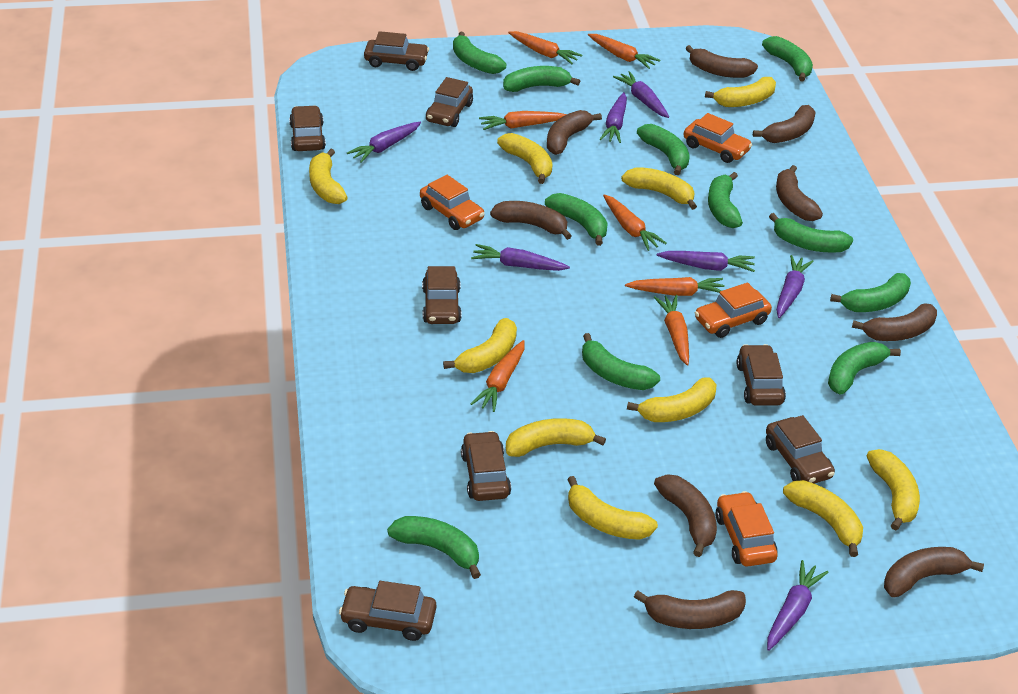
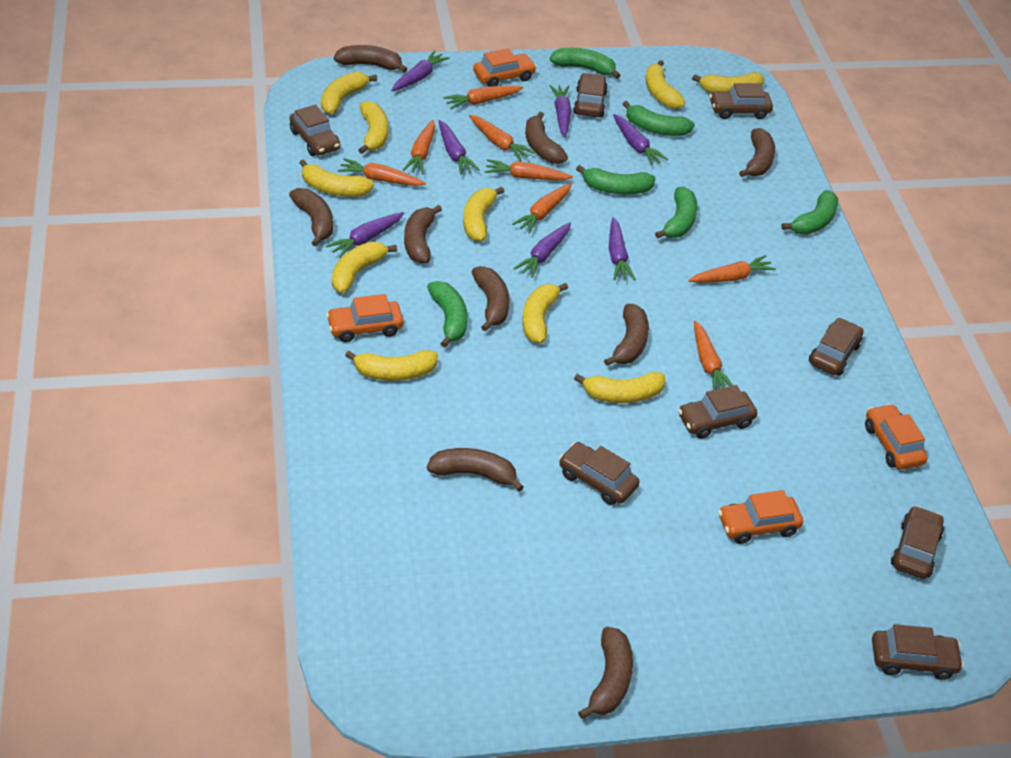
green banana: [387,516,481,579] [453,32,506,74] [503,66,580,92] [545,193,608,246] [582,333,660,390] [637,124,690,175] [708,172,743,228] [762,36,813,82] [769,213,853,253] [828,342,901,394] [830,273,911,312] = 11 -> [427,281,467,348] [550,48,621,79] [576,165,656,195] [623,101,695,136] [655,187,697,239] [781,190,838,235] = 6
orange carrot: [471,340,525,412] [479,111,567,130] [508,31,582,64] [588,34,660,69] [603,194,667,251] [625,277,725,296] [654,295,689,365] = 7 -> [337,158,426,186] [403,120,435,174] [443,86,523,109] [469,115,535,161] [485,159,573,180] [512,183,572,234] [688,255,776,283] [694,321,733,390] = 8

